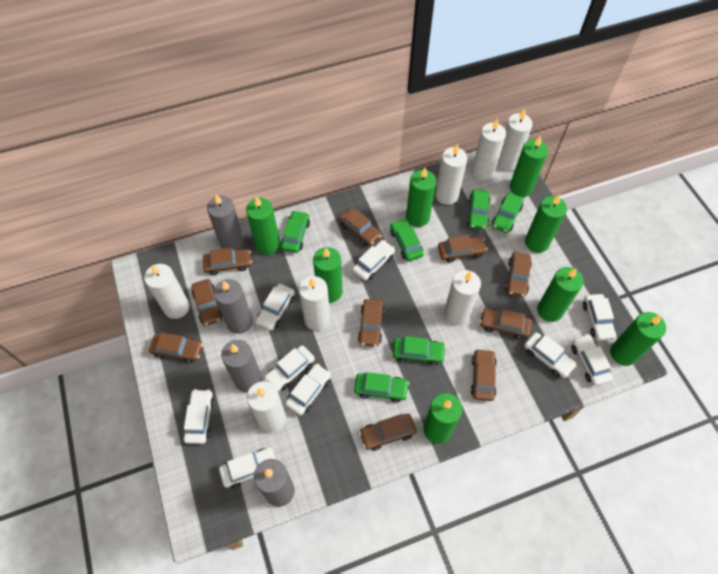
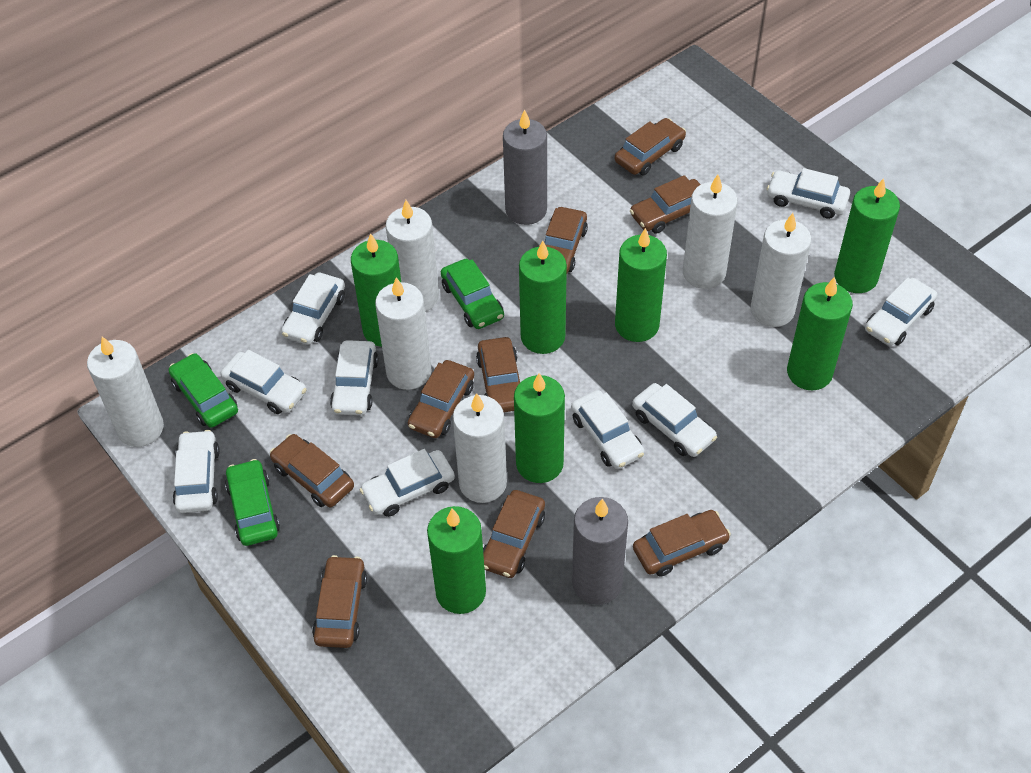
brown car: [149,333,203,363] [192,279,223,326] [203,248,252,275] [338,208,382,246] [358,299,385,347] [359,414,417,451] [438,235,488,262] [470,349,497,401] [480,308,532,339] [505,252,532,297] = 10 -> [270,434,354,507] [312,555,367,648] [408,360,474,438] [476,337,520,412] [483,490,545,578] [544,207,588,273] [615,118,686,175] [630,175,701,234] [633,510,731,577] = 9
green candle: [246,196,280,255] [313,247,343,303] [406,168,436,227] [423,393,462,444] [510,136,548,197] [525,194,567,253] [537,267,584,322] [610,312,666,366] = 8 -> [351,233,401,347] [427,506,486,614] [514,373,565,483] [519,240,567,354] [615,228,667,342] [787,277,853,390] [834,178,900,293] = 7
green car: [281,210,310,253] [354,372,409,403] [390,218,424,261] [393,336,446,365] [467,189,491,229] [492,193,524,233] = 6 -> [169,353,238,428] [225,459,280,546] [441,259,504,329] = 3
grey candle: [207,194,244,251] [213,279,253,334] [221,340,262,392] [254,459,295,507] = 4 -> [503,109,547,225] [572,497,628,605] = 2
white candle: [144,264,190,319] [247,381,286,433] [299,276,330,331] [435,144,467,205] [444,270,481,325] [472,118,506,180] [497,109,533,171] = 7 -> [87,337,164,447] [375,277,432,390] [386,200,439,312] [453,393,507,503] [683,175,738,289] [751,213,811,327] = 6

